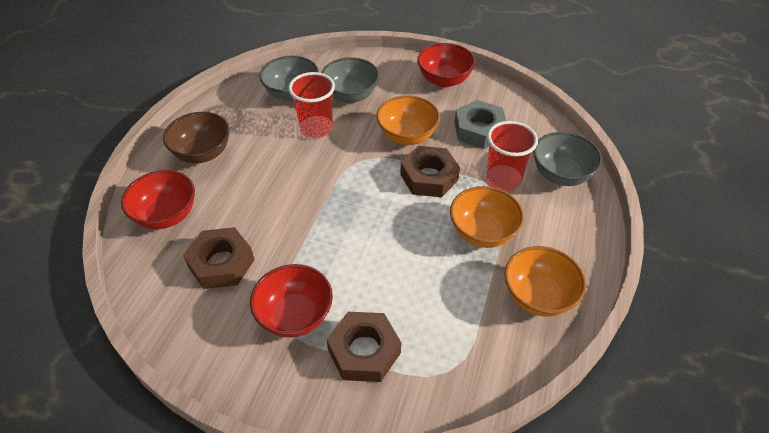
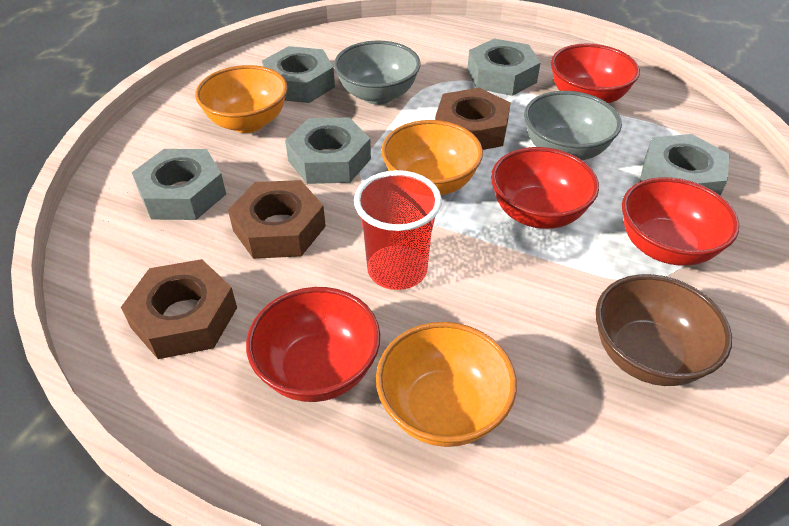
grey bowl: [259,56,319,101] [321,57,380,103] [533,132,602,186] = 3 -> [334,41,420,105] [524,91,622,160] = 2
grey nut: [455,100,506,149] = 1 -> [132,149,226,220] [262,46,335,103] [285,117,371,184] [467,39,540,96] [640,134,730,195] = 5
red bowl: [121,170,195,229] [250,264,333,338] [417,43,475,87] = 3 -> [246,287,380,402] [491,147,599,229] [551,43,640,103] [622,177,739,266] = 4
red cup: [288,72,335,138] [486,121,538,191] = 2 -> [354,170,442,290] = 1

